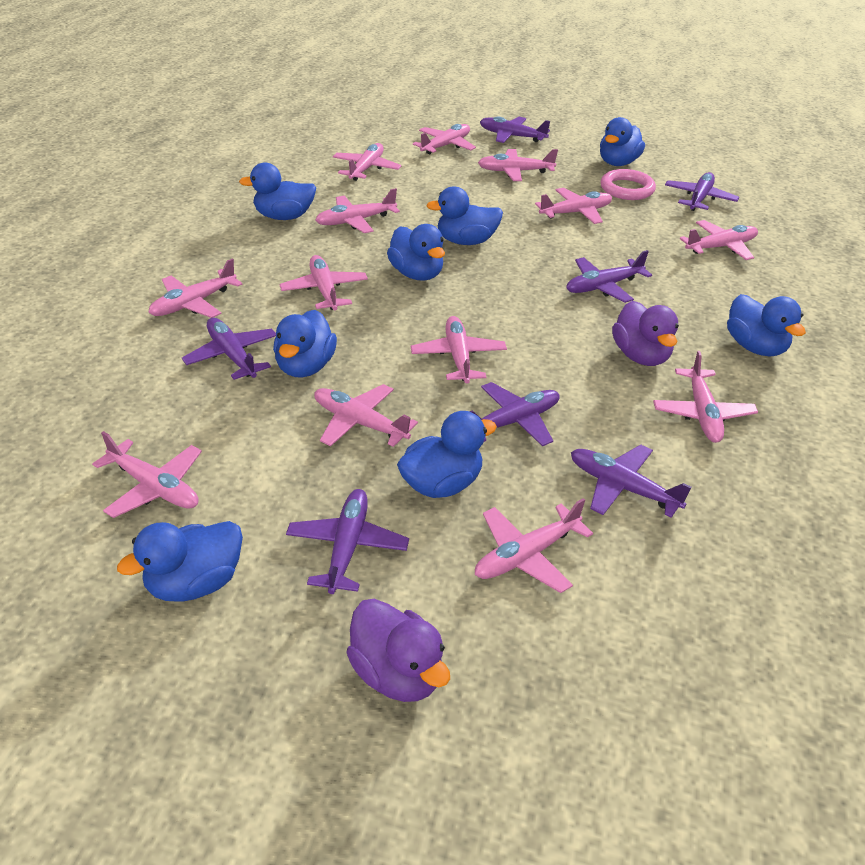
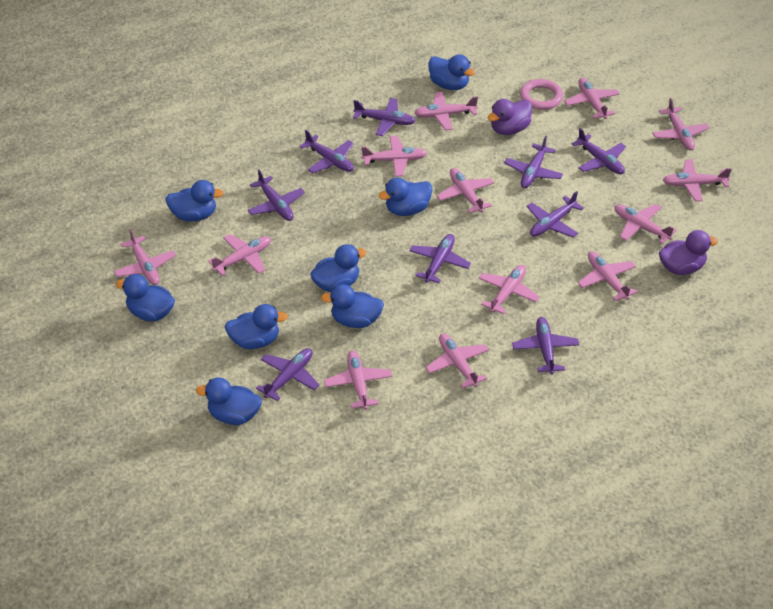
purple plane: [182,318,276,380] [286,489,409,594] [469,382,560,446] [480,117,550,143] [566,250,652,303] [571,445,692,518] [665,172,739,211] = 7 -> [248,170,305,221] [256,348,319,401] [299,130,354,173] [353,98,416,136] [410,234,471,283] [504,136,563,188] [512,317,579,375] [527,191,584,237] [572,128,626,174] = 9

